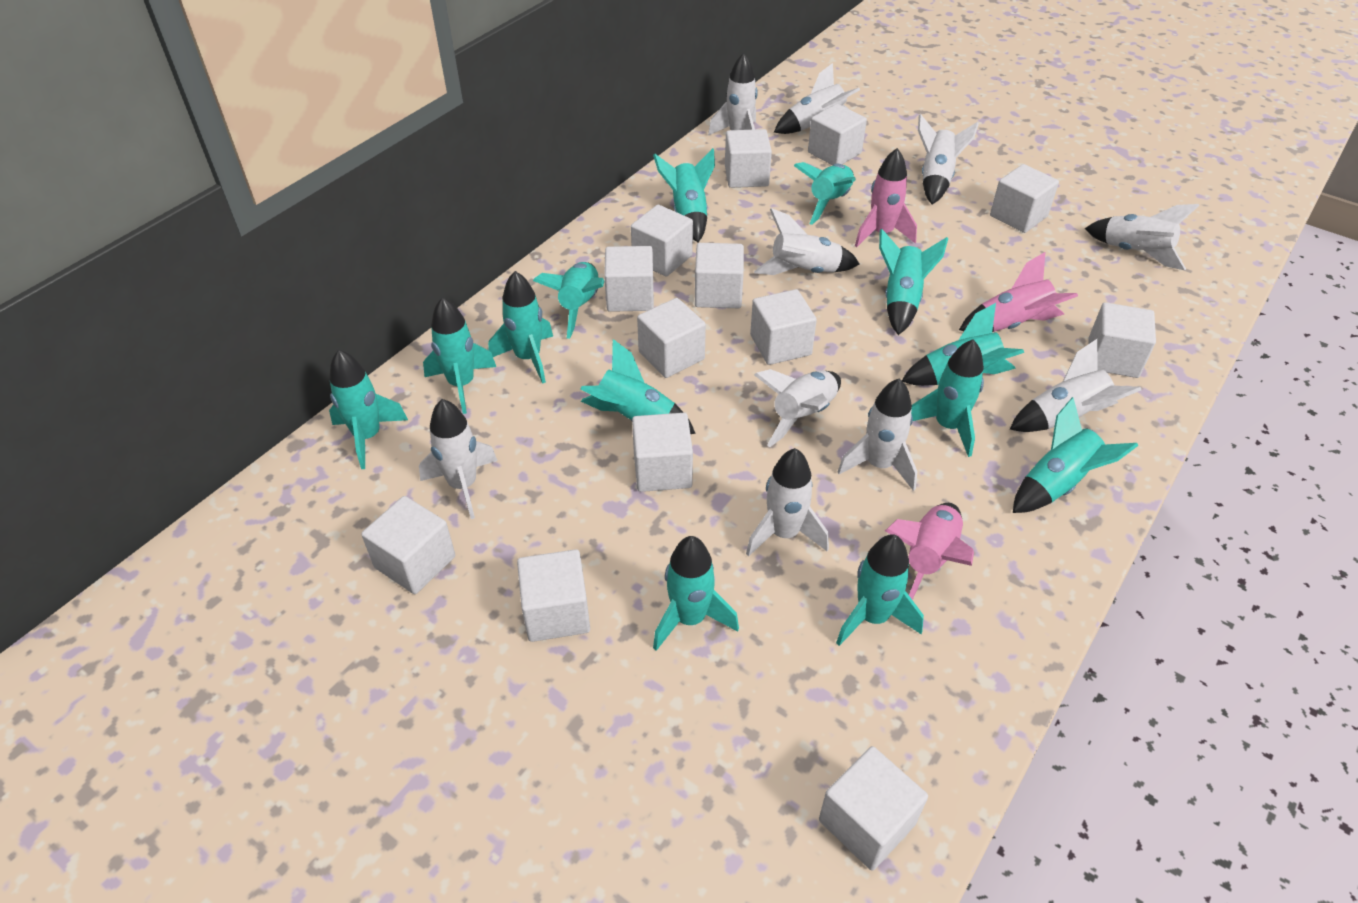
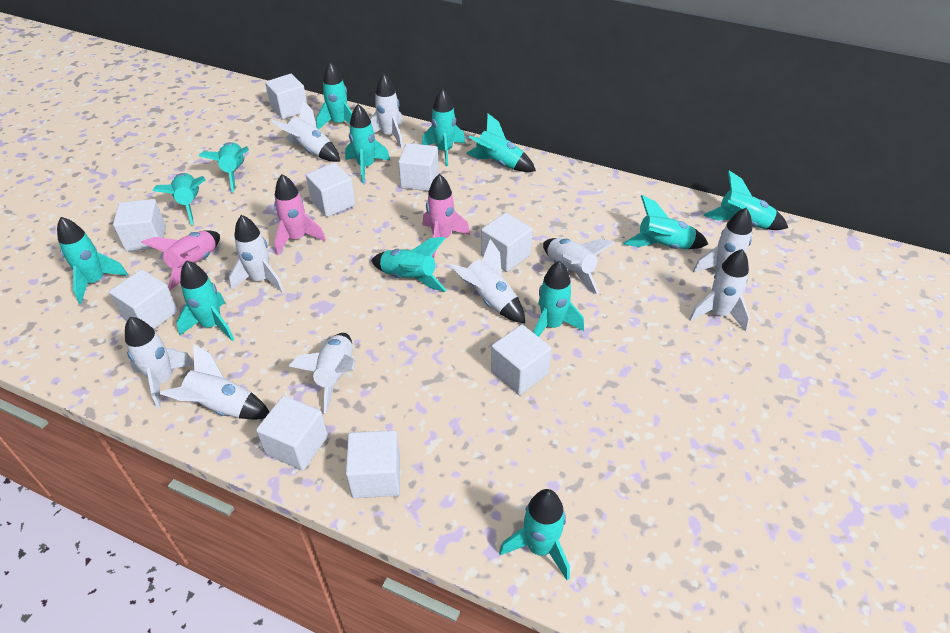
white cube: [361,496,455,594] [517,549,590,642] [604,246,654,312] [631,205,693,277] [632,413,693,492] [637,298,706,378] [695,243,744,308] [725,129,772,188] [750,289,817,365] [808,104,867,165] [819,746,928,871] [990,164,1059,233] [1088,302,1156,378] = 13 -> [109,269,178,329] [113,199,166,252] [256,396,328,471] [265,74,307,119] [306,163,355,217] [346,430,400,498] [398,143,439,191] [481,213,533,272] [491,325,552,395] = 9

